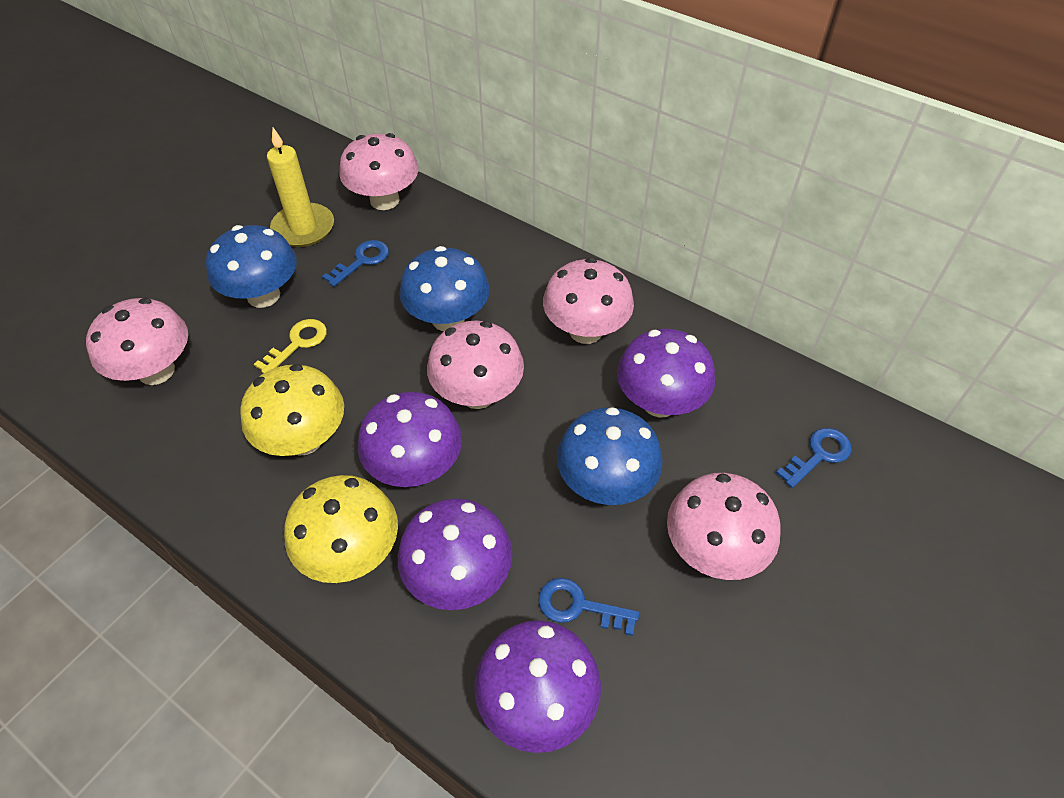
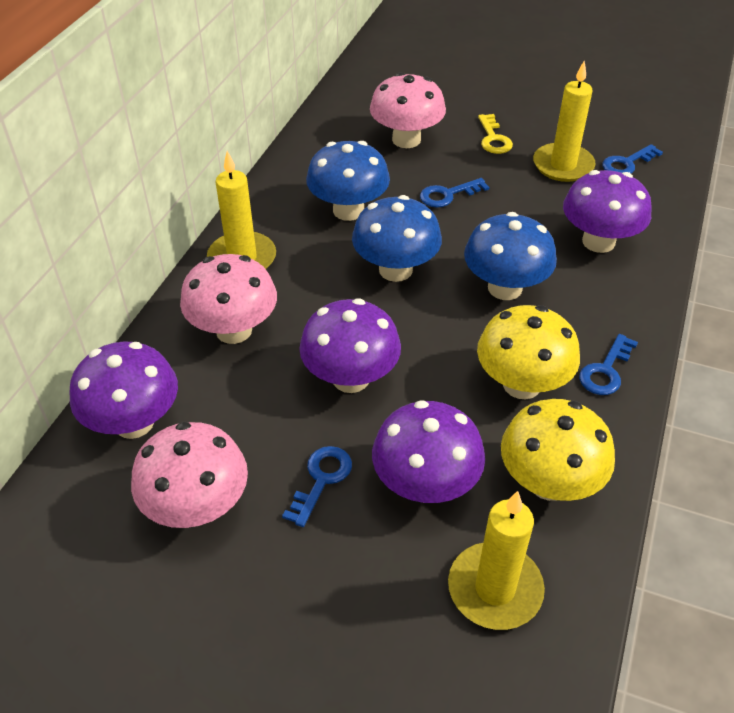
blue key: [322,240,389,287] [538,578,639,636] [776,428,852,488] = 3 -> [282,446,352,527] [420,178,490,208] [579,334,638,395] [602,144,663,174] = 4
pink mushroom: [86,298,188,385] [339,133,419,210] [427,321,524,409] [543,258,634,344] [667,473,780,580] = 5 -> [131,422,248,528] [180,254,277,344] [370,72,446,148] = 3
yellow candle: [267,128,334,247] = 1 -> [207,151,276,269] [448,491,545,630] [533,61,596,182] = 3

